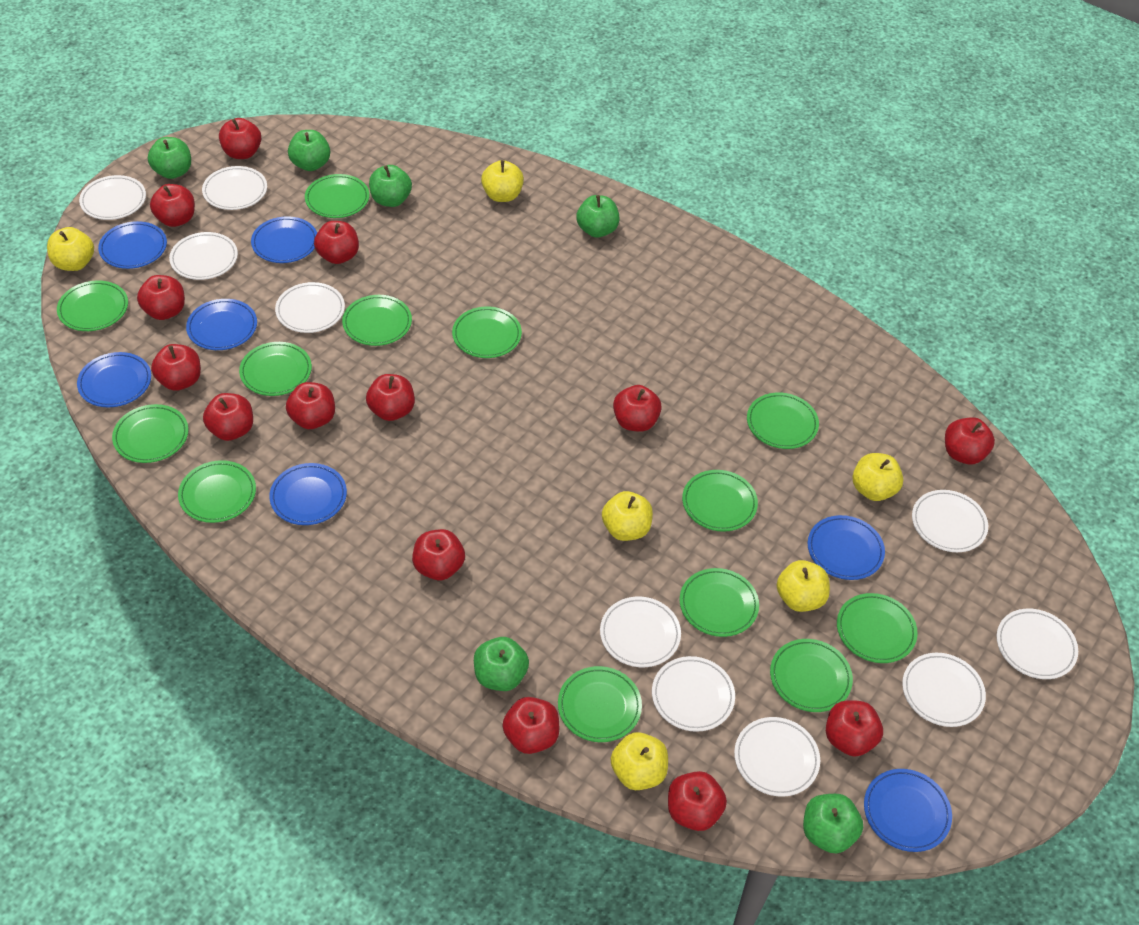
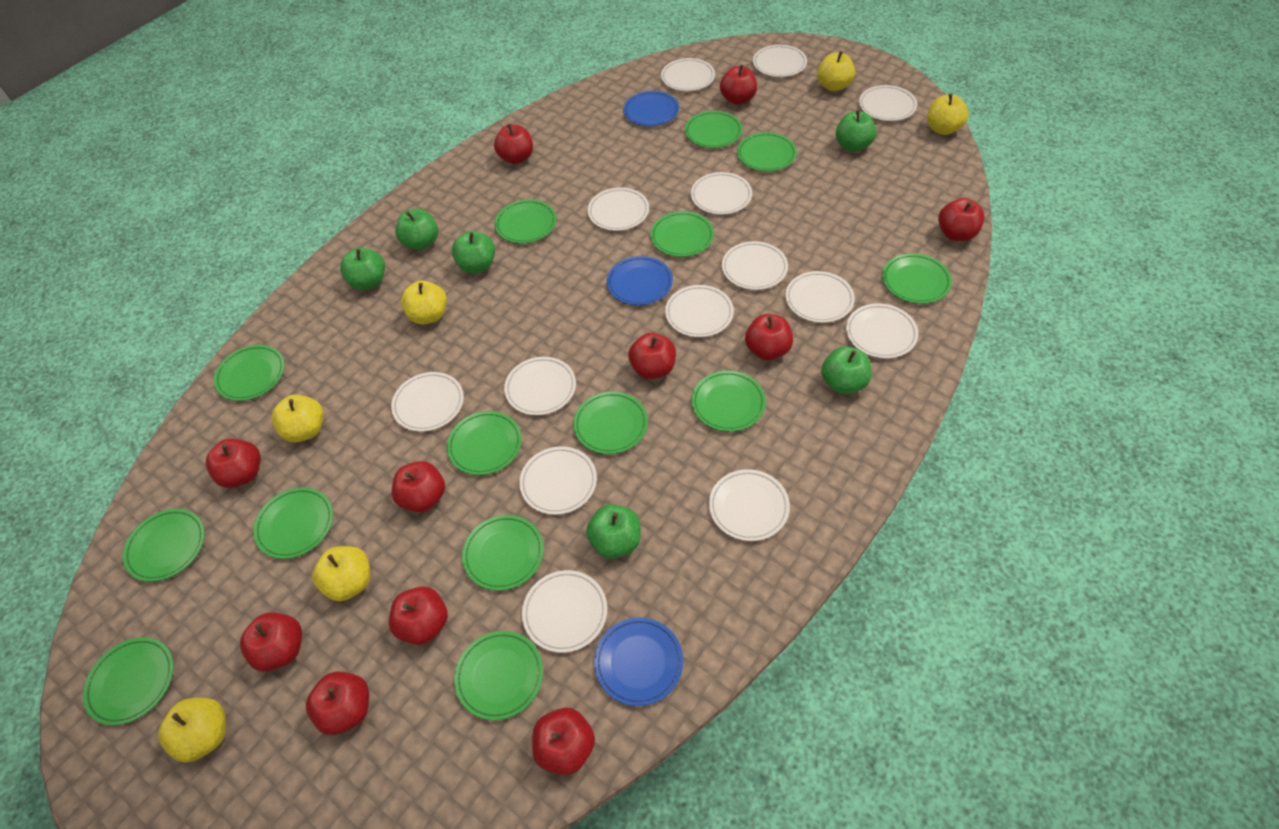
blue plate: [77,352,151,407] [98,221,167,269] [186,299,257,350] [251,216,317,263] [269,463,347,525] [808,515,885,580] [864,769,952,852] = 7 -> [594,617,683,706] [607,256,673,305] [623,91,679,126] = 3
green plate: [57,281,128,331] [112,404,189,463] [178,460,256,523] [239,342,312,396] [305,174,369,218] [342,295,412,346] [452,307,522,358] [558,666,642,742] [680,568,759,637] [682,470,758,532] [747,392,819,449] [770,639,853,712] [837,593,918,663] = 13 -> [83,637,174,725] [123,509,205,582] [214,345,285,401] [253,487,333,559] [447,411,522,475] [454,631,543,720] [462,515,544,591] [495,199,556,243] [573,392,648,454] [650,211,714,257] [685,111,742,148] [692,371,766,432] [737,132,797,172] [882,253,952,304] = 14
red apple: [137,275,185,320] [150,184,195,227] [151,344,201,391] [203,393,253,441] [219,118,261,159] [286,382,335,429] [314,221,359,264] [366,374,415,421] [412,529,465,580] [502,697,559,754] [613,385,662,432] [668,771,727,831] [826,700,883,757] [945,417,995,464] = 14 -> [206,438,261,488] [240,612,302,672] [306,671,369,735] [389,586,448,645] [392,461,445,512] [494,124,533,164] [532,707,595,775] [628,333,676,379] [720,65,757,105] [745,314,793,360] [938,198,985,241] = 11
white plate: [79,175,146,220] [169,232,238,280] [202,166,267,210] [275,282,345,333] [600,597,681,667] [652,656,735,732] [734,717,820,797] [902,653,986,727] [912,490,988,552] [997,609,1078,679] = 10 -> [391,372,464,432] [504,357,576,415] [519,446,597,515] [522,570,607,653] [588,187,649,231] [661,58,715,91] [665,285,734,337] [691,172,752,215] [709,469,790,541] [722,241,788,290] [753,45,807,77] [785,271,855,323] [846,303,918,358] [859,85,917,121] = 14

